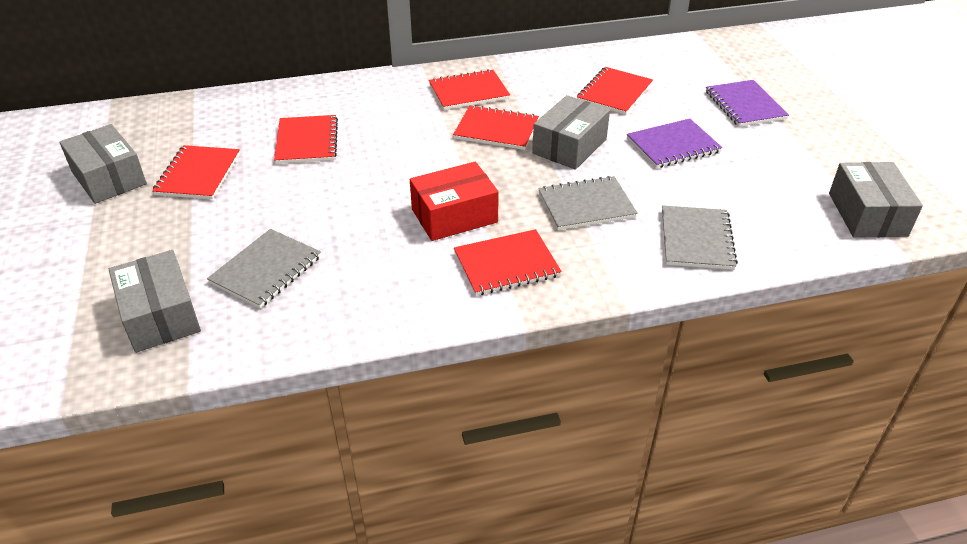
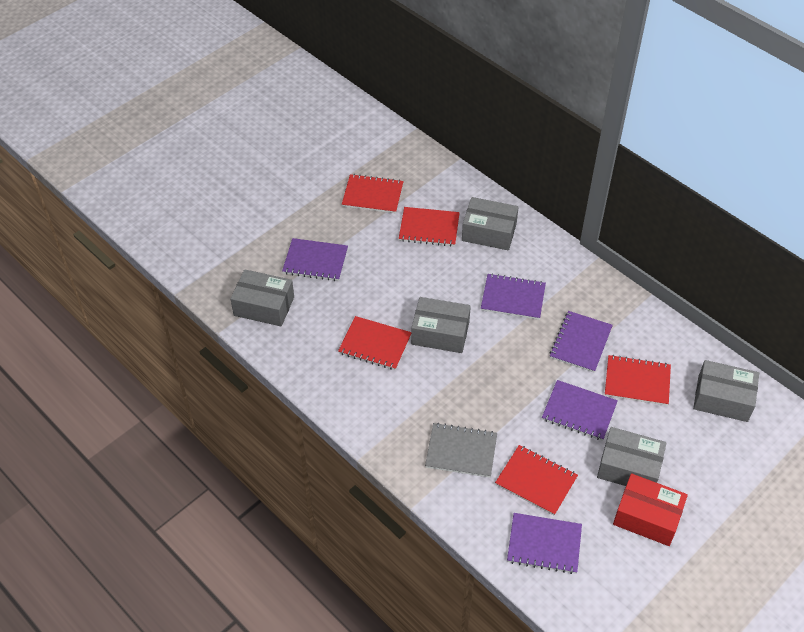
grey box: [59,124,147,204] [109,250,201,353] [532,95,610,170] [829,162,923,238] = 4 -> [230,269,294,326] [411,297,471,353] [462,197,519,250] [597,427,667,486] [693,360,759,422] = 5
grey notebook: [207,229,321,308] [538,176,638,230] [662,205,738,270] = 3 -> [425,423,497,478] = 1
purple notebook: [627,118,722,168] [706,80,789,127] = 2 -> [282,238,348,281] [481,273,546,320] [507,513,582,574] [542,380,618,441] [549,311,613,372] = 5
red notebook: [152,145,240,199] [274,115,338,164] [429,69,510,110] [453,105,539,150] [454,229,562,296] [577,67,653,115] = 6 -> [338,316,411,370] [342,174,404,214] [399,207,460,247] [495,445,578,516] [605,355,671,406] = 5

